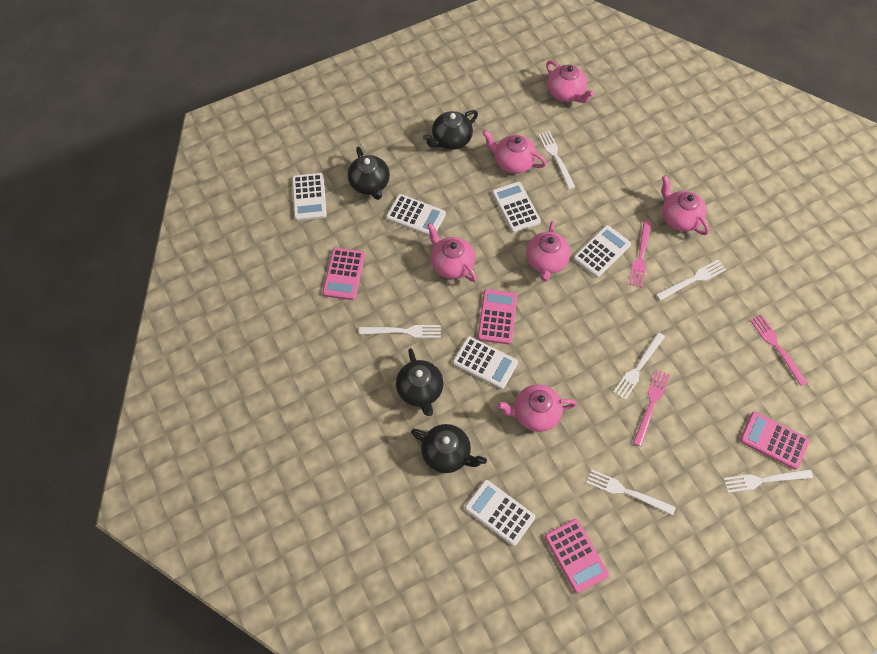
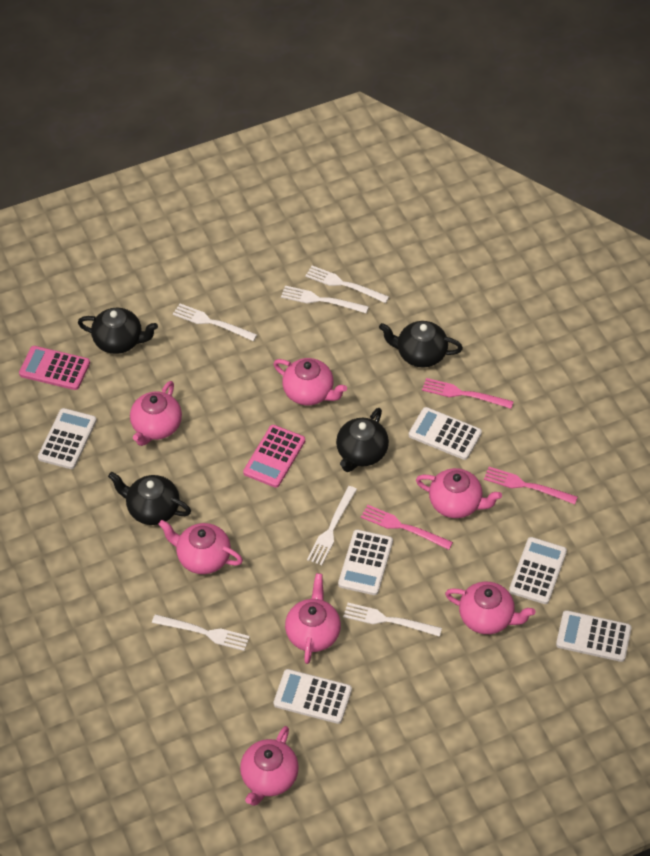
pink calculator: [323,248,365,300] [478,289,517,344] [545,519,609,593] [740,412,810,470] = 4 -> [19,346,90,390] [243,425,305,488] = 2
pink teapot: [427,223,477,282] [483,130,547,174] [497,384,577,432] [526,221,570,281] [546,60,594,103] [661,175,709,235] = 6 -> [130,381,182,446] [158,520,243,574] [240,726,299,806] [273,358,347,405] [285,573,341,664] [416,468,502,518] [445,582,535,634] = 7

